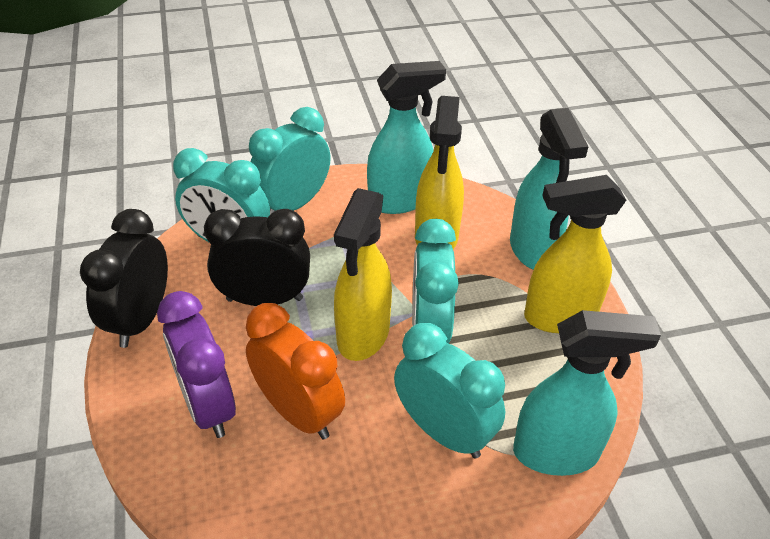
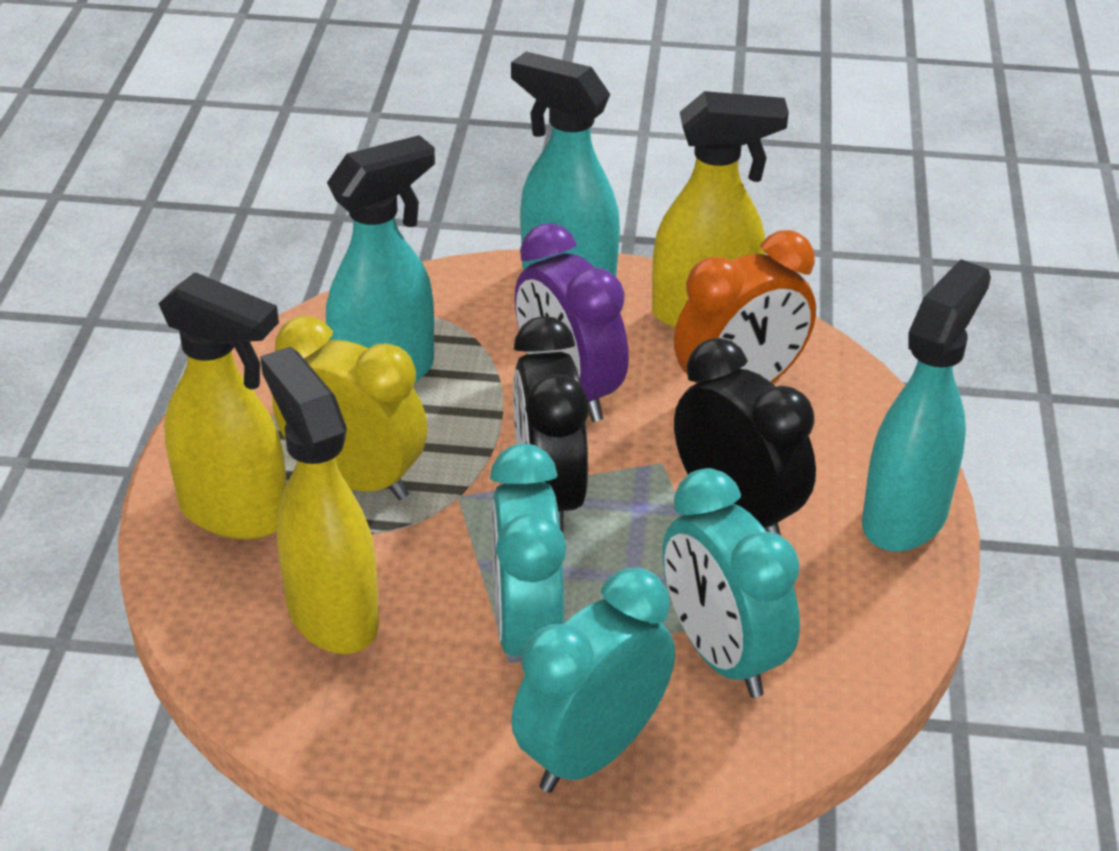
turquoise clock: [173,148,270,242] [249,107,331,215] [394,323,505,458] [412,219,459,343] = 4 -> [490,444,566,656] [511,568,675,793] [663,468,800,698] = 3
yellow clock: none = 0 -> [273,316,428,500] = 1

